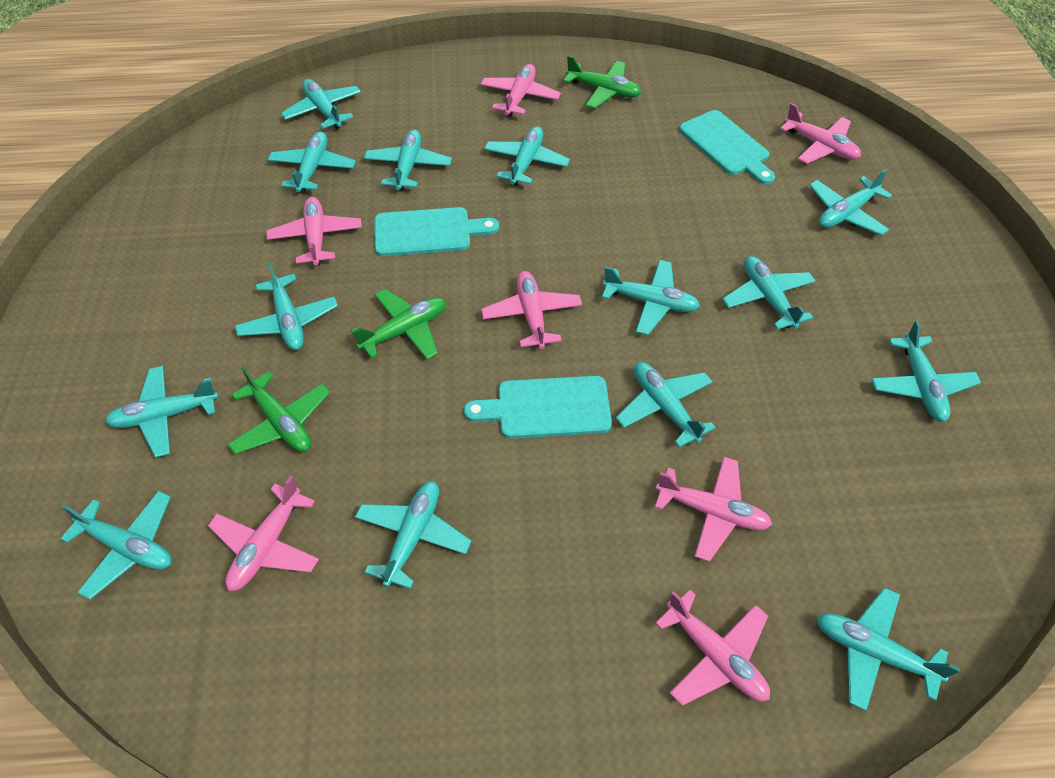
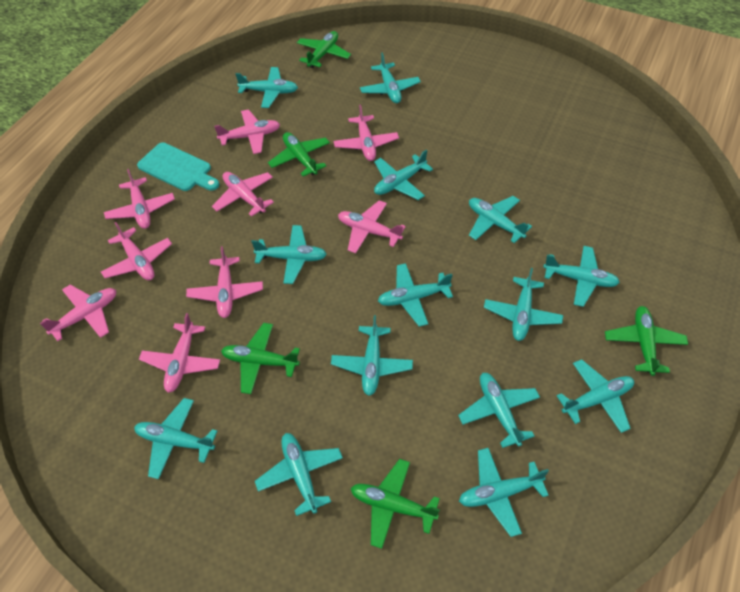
green plane: [227,366,330,454] [351,289,445,359] [563,55,641,109] = 3 -> [221,323,300,394] [268,132,330,176] [297,31,351,68] [351,459,440,549] [605,306,688,376] = 5
pink plane: [208,476,319,591] [267,197,362,265] [481,64,561,117] [481,271,582,349] [655,457,772,562] [655,590,770,706] [780,103,861,164] = 7 -> [40,285,116,341] [101,222,172,280] [104,169,175,229] [139,313,220,393] [186,246,263,318] [212,172,274,217] [214,109,280,154] [334,105,399,161] [338,200,406,253] = 9
turquoise cutting board: [375,207,499,256] [464,376,612,439] [679,110,775,185] = 3 -> [137,143,219,191] = 1

